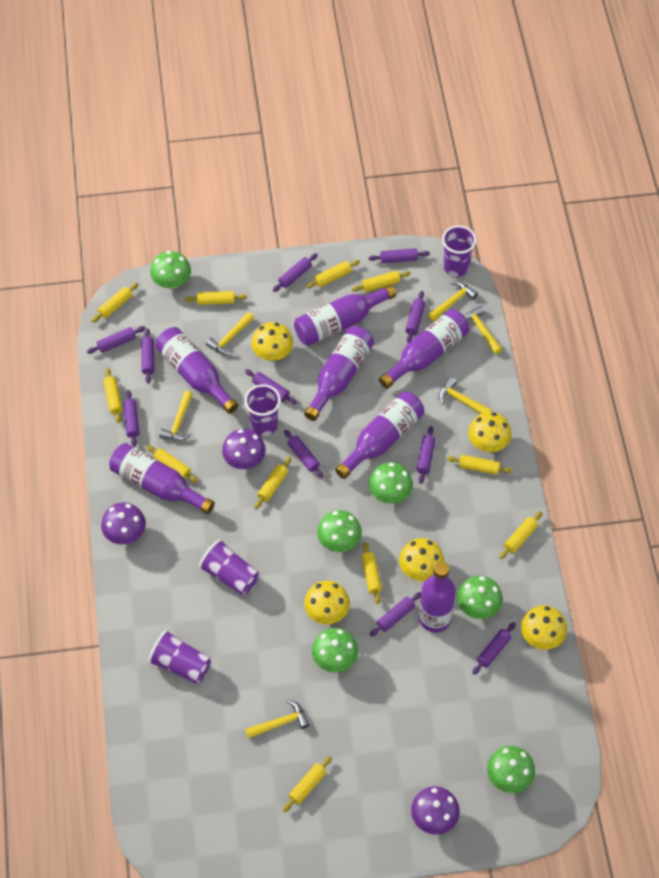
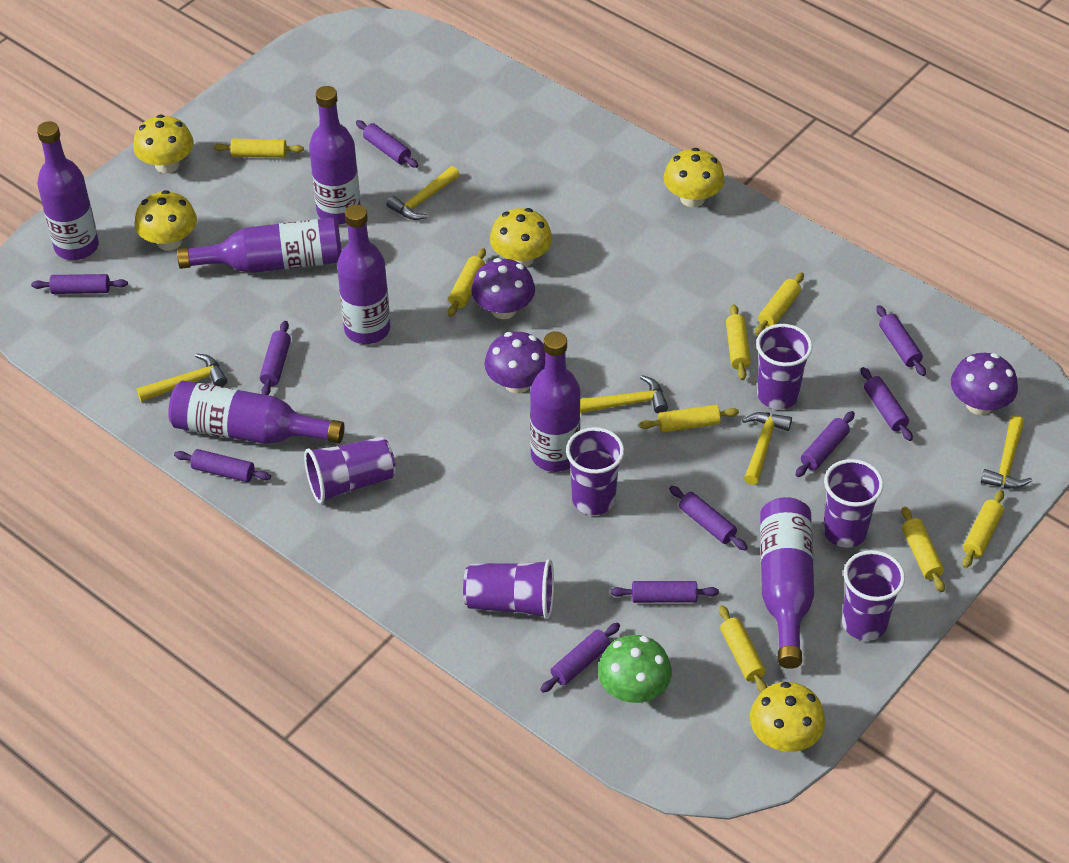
green mushroom: [150,251,191,289] [312,628,358,673] [317,510,362,552] [369,462,413,504] [457,575,503,619] [487,746,535,793] = 6 -> [598,635,672,703] = 1
purple cup: [148,630,211,684] [199,539,259,595] [244,384,281,436] [442,225,476,277] = 4 -> [304,437,396,504] [463,559,554,619] [566,427,624,515] [756,324,813,409] [823,459,884,548] [842,550,905,641] = 6
purple rolling pin: [87,326,146,354] [123,390,139,447] [141,328,155,383] [245,369,297,405] [273,253,318,292] [284,430,324,478] [368,248,430,263] [370,592,421,637] [405,291,425,343] [417,426,436,484] [472,622,516,675] = 11 -> [31,274,128,294] [174,449,271,482] [260,321,291,395] [356,120,419,168] [540,623,620,693] [610,581,719,603] [669,486,748,551] [795,411,855,477] [861,367,913,441] [876,305,926,376] = 10
yellow hammer: [159,391,193,441] [206,312,254,355] [245,699,310,739] [428,281,478,321] [439,377,492,414] [464,305,502,354] = 6 -> [136,353,227,402] [386,166,460,220] [580,375,668,413] [742,412,792,485] [981,415,1032,489] = 5
yellow rolling pin: [92,283,139,323] [103,368,123,423] [146,445,198,483] [184,291,247,305] [254,457,291,509] [283,756,332,812] [306,260,360,288] [352,271,411,292] [361,542,382,604] [447,455,512,475] [500,511,543,559] = 11 -> [213,139,304,158] [448,248,486,317] [639,405,739,433] [719,605,767,693] [726,304,751,380] [755,272,804,336] [902,506,945,592] [962,490,1004,568] = 8

